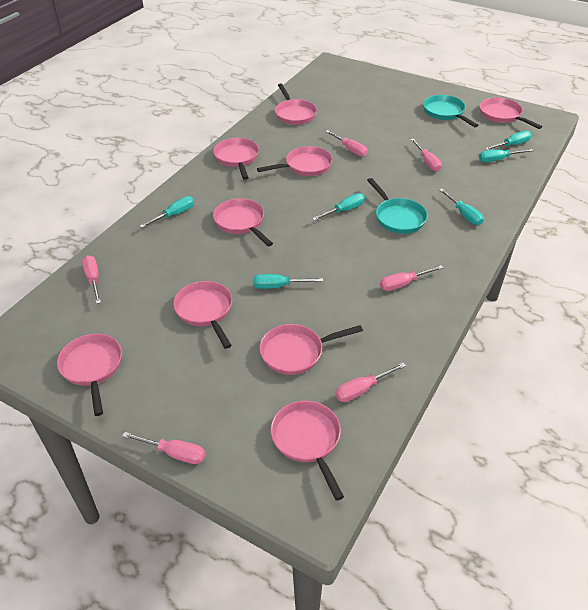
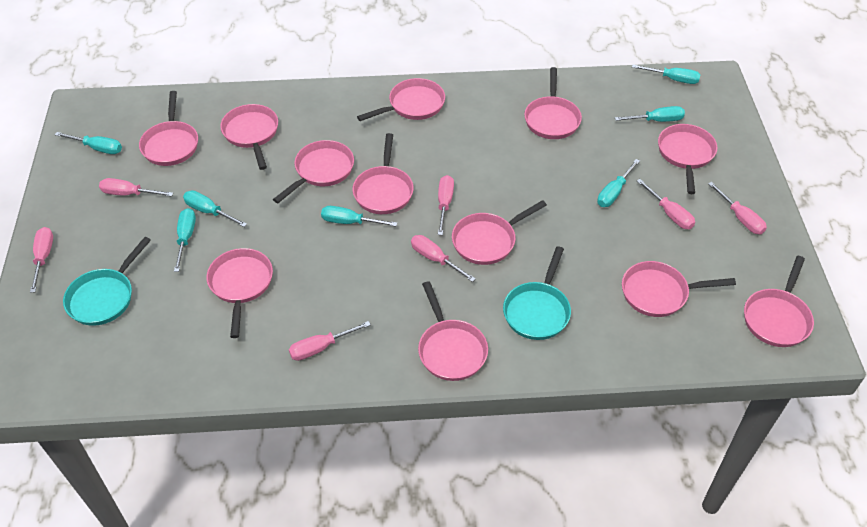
pink pan: [57,334,122,416] [173,281,232,349] [213,138,259,180] [213,198,273,246] [257,146,333,176] [259,324,363,375] [270,401,344,501] [275,84,317,125] [480,97,542,129] = 9 -> [139,91,198,166] [206,248,273,338] [220,104,278,170] [273,140,354,203] [352,133,414,214] [357,78,445,121] [418,281,488,381] [452,200,547,265] [524,67,582,139] [622,261,736,317] [658,124,717,194] [744,256,814,347] = 12
pink screwdriver: [82,255,101,304] [122,432,205,464] [326,130,368,157] [335,363,406,402] [380,265,444,291] [411,139,442,172] = 6 -> [30,227,53,293] [99,178,173,197] [289,321,371,361] [411,235,476,282] [438,175,454,235] [637,179,695,229] [708,182,767,234] = 7
turquoise screwdriver: [140,196,194,228] [253,274,323,289] [312,193,365,221] [439,189,484,225] [479,149,534,162] [485,131,532,150] = 6 -> [55,132,122,154] [174,208,196,272] [183,190,247,227] [321,206,397,227] [597,159,640,207] [615,106,685,122] [632,64,700,84] = 7

